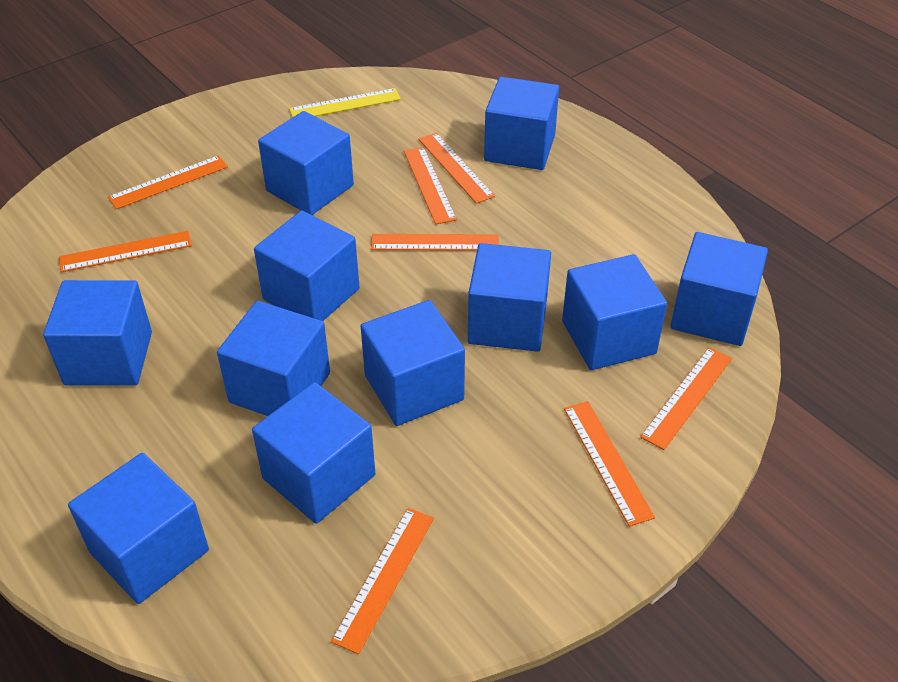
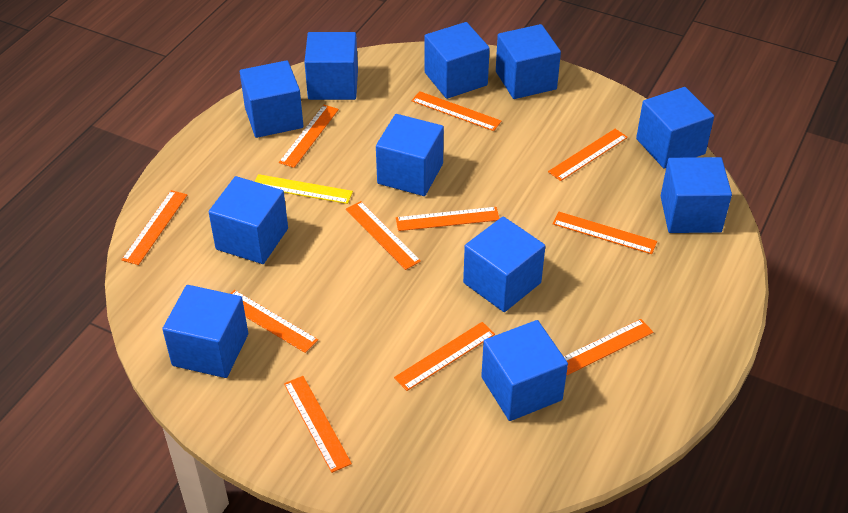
orange ruler: [59,231,192,272] [108,155,228,209] [331,508,434,654] [371,234,499,251] [404,147,457,224] [418,133,495,204] [564,401,655,526] [640,347,732,450] = 8 -> [122,190,187,265] [230,290,318,353] [279,105,339,168] [284,376,352,473] [346,201,421,270] [394,322,495,391] [396,207,500,231] [411,91,502,131] [548,129,628,181] [552,212,657,254] [564,319,653,376] = 11

